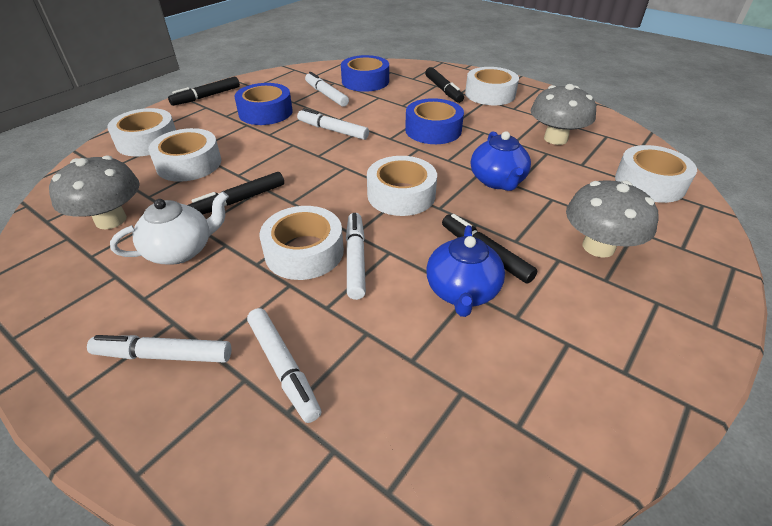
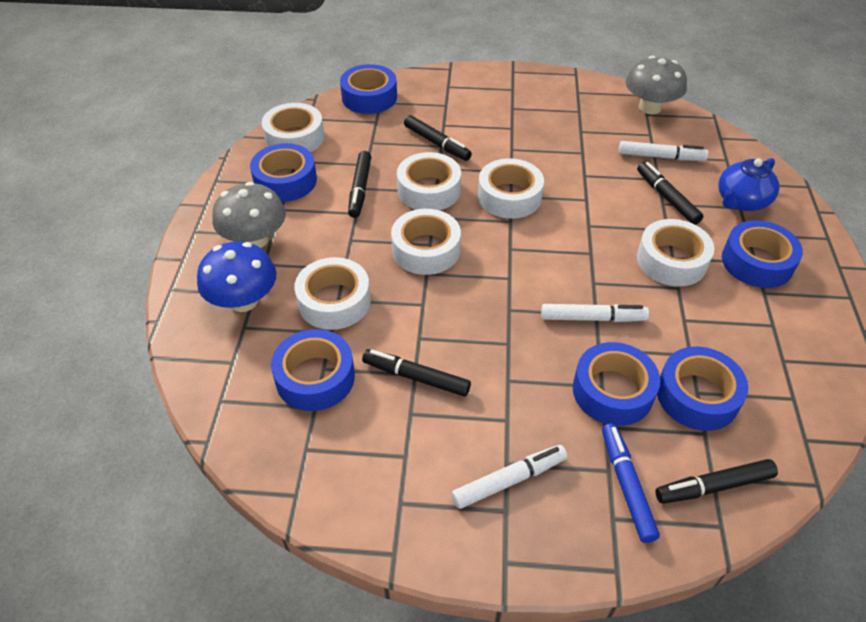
black marker: [168,77,240,106] [188,172,284,215] [425,67,464,103] [442,214,537,284] = 4 -> [348,151,371,218] [362,349,471,397] [404,115,472,161] [637,162,703,225] [655,459,778,504] = 5
blue marker: none = 0 -> [602,423,660,543] = 1
blue mushroom: none = 0 -> [197,241,277,312] = 1
blue tape: [234,83,293,125] [341,55,389,92] [405,98,464,144] = 3 -> [250,143,317,202] [271,329,355,411] [340,64,397,114] [573,342,660,426] [657,347,748,431] [722,220,803,288] = 6
blue teapot: [426,225,505,317] [471,131,531,191] = 2 -> [719,158,779,211] = 1
grey mushroom: [49,155,140,229] [531,84,596,145] [566,180,659,257] = 3 -> [212,182,286,248] [625,56,687,114] = 2
white marker: [87,335,231,363] [247,308,321,423] [297,108,369,140] [305,72,349,107] [346,213,366,300] = 5 -> [451,445,567,509] [541,304,649,322] [619,141,709,161] = 3
white teapot: [110,192,229,264] = 1 -> none = 0

